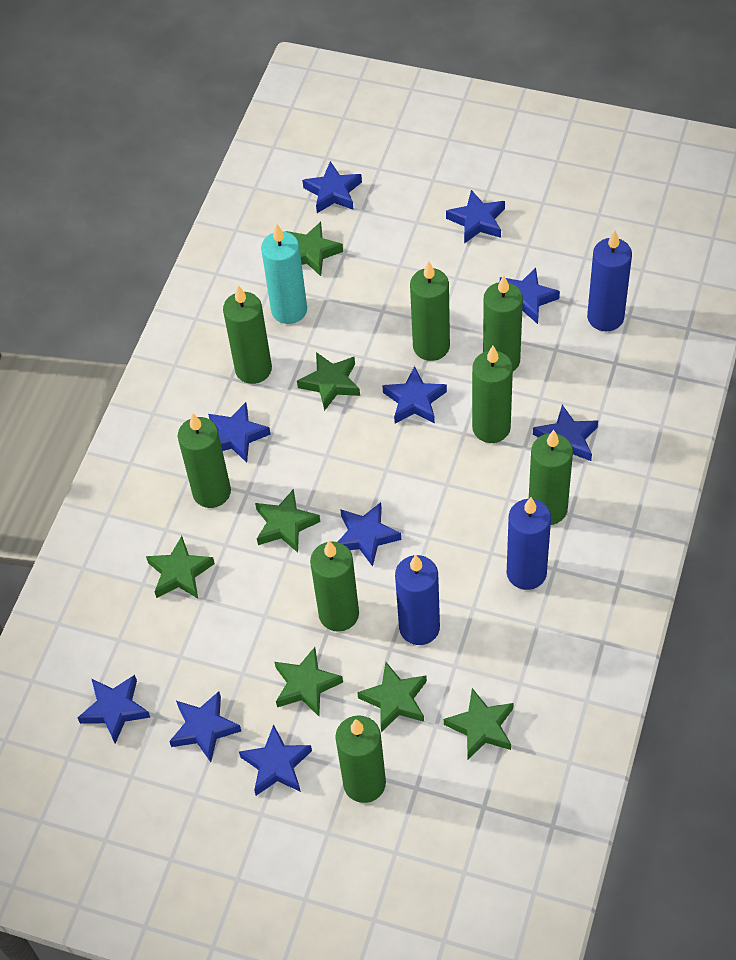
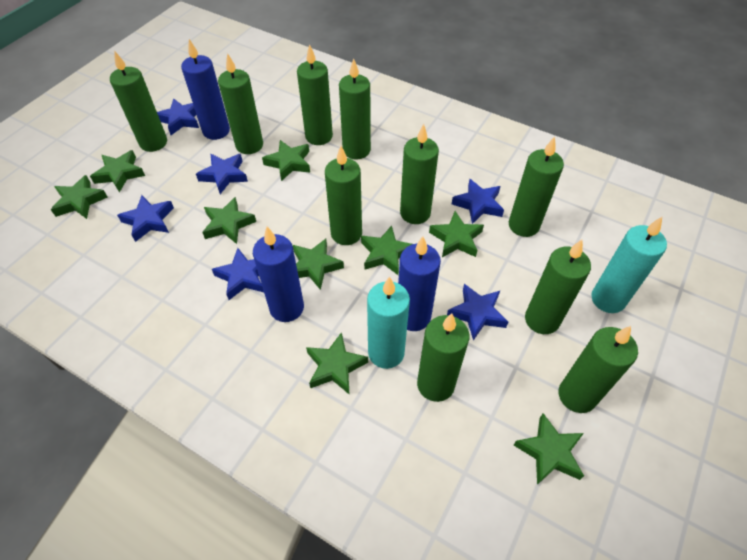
blue star: [77,675,151,744] [169,691,241,762] [208,402,271,463] [239,724,312,796] [302,161,362,213] [338,502,401,567] [382,366,447,424] [446,190,505,244] [500,267,560,324] [533,405,598,461] = 10 -> [117,195,174,242] [157,98,199,135] [196,153,248,194] [212,248,264,300] [447,284,508,341] [452,179,504,224] = 6
green candle: [178,413,231,508] [223,285,272,384] [310,541,359,632] [335,715,386,803] [410,261,450,361] [472,346,513,443] [483,275,523,371] [529,430,573,525] = 8 -> [110,50,167,152] [218,53,263,154] [297,44,333,145] [325,146,362,245] [339,58,371,159] [400,124,439,224] [417,313,469,402] [509,136,564,237] [525,240,591,334] [559,326,638,413] = 10
green star: [146,536,215,598] [255,489,320,553] [275,647,343,716] [285,221,343,276] [297,352,360,411] [357,662,427,732] [444,688,514,759] = 7 -> [51,175,108,219] [90,150,145,193] [202,197,256,244] [262,140,310,181] [293,239,344,290] [306,332,368,394] [361,225,412,275] [429,211,484,257] [514,413,584,485] = 9
turquoise candle: [261,224,307,324] = 1 -> [367,276,410,369] [591,217,667,313] = 2

